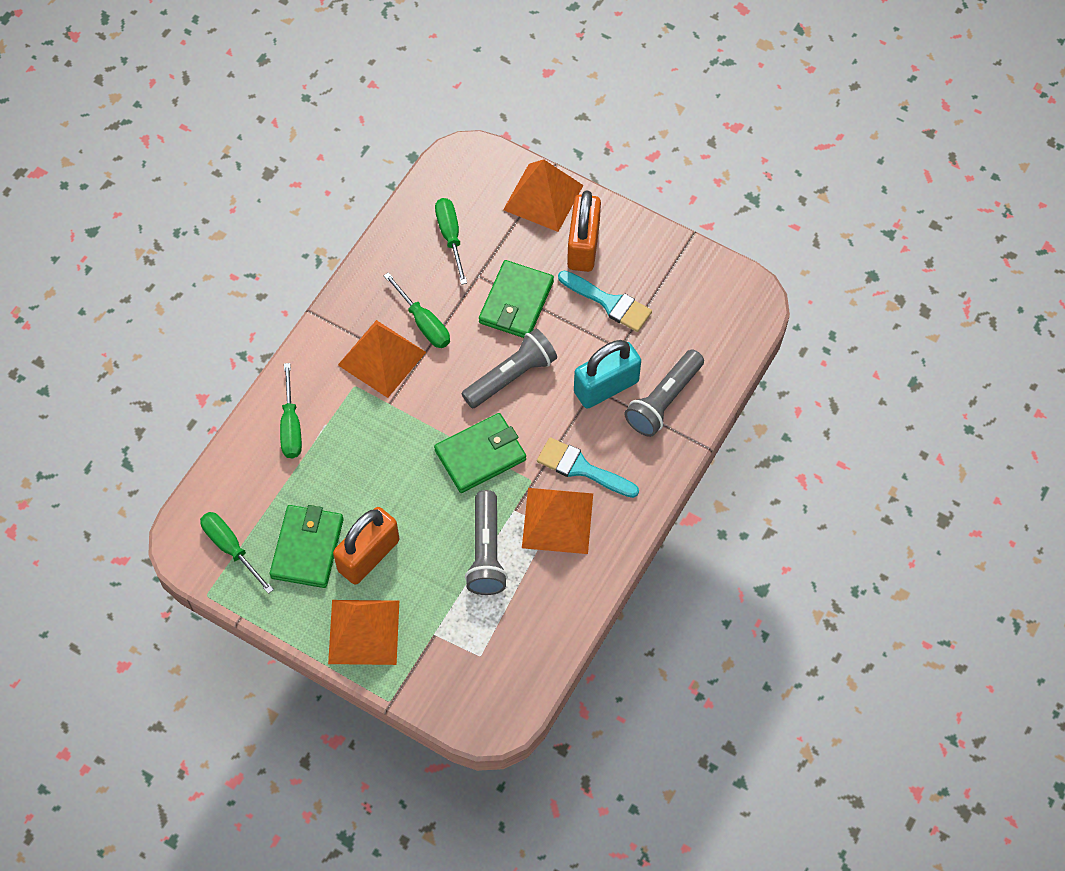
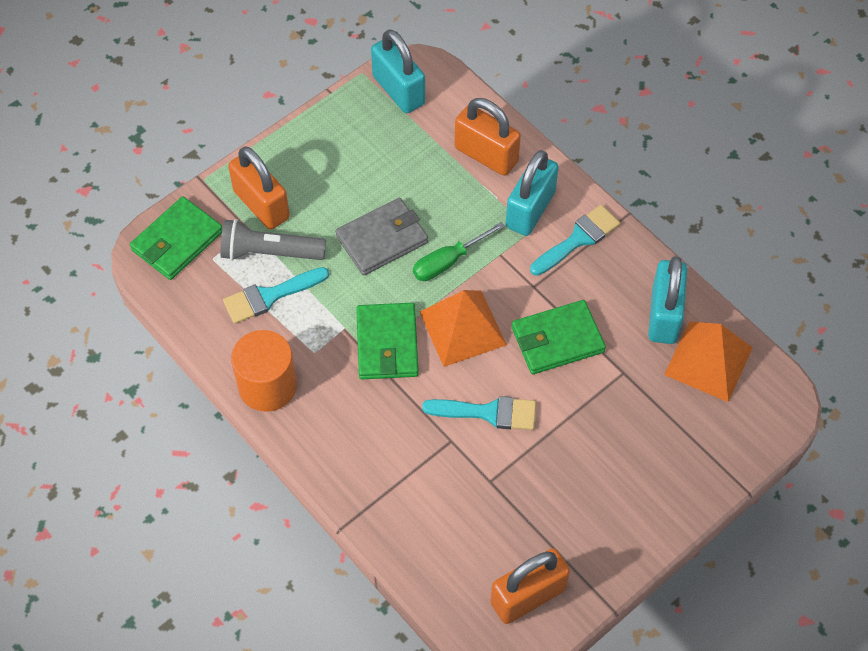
green screwdriver: [200,512,274,594] [280,363,302,458] [384,272,450,348] [435,198,467,285] = 4 -> [413,222,505,281] = 1
grey flashlight: [462,329,557,408] [465,490,508,595] [624,350,704,437] = 3 -> [220,219,326,260] = 1
grey wallet: none = 0 -> [335,198,428,275] = 1
orange cylinder: none = 0 -> [231,330,297,412] = 1
orange padlock: [333,507,400,585] [567,190,601,272] = 2 -> [228,146,290,230] [454,98,521,176] [490,548,570,624] = 3
orange pyramid: [328,600,399,665] [338,320,426,398] [503,159,583,232] [522,488,593,554] = 4 -> [419,290,507,367] [664,321,753,402] = 2
turquoise brush: [537,437,639,498] [558,270,652,332] = 2 -> [223,267,329,324] [422,396,536,430] [530,205,621,276] = 3
turquoise padlock: [574,340,641,409] = 1 -> [371,29,425,113] [506,150,559,236] [648,256,687,344] = 3

